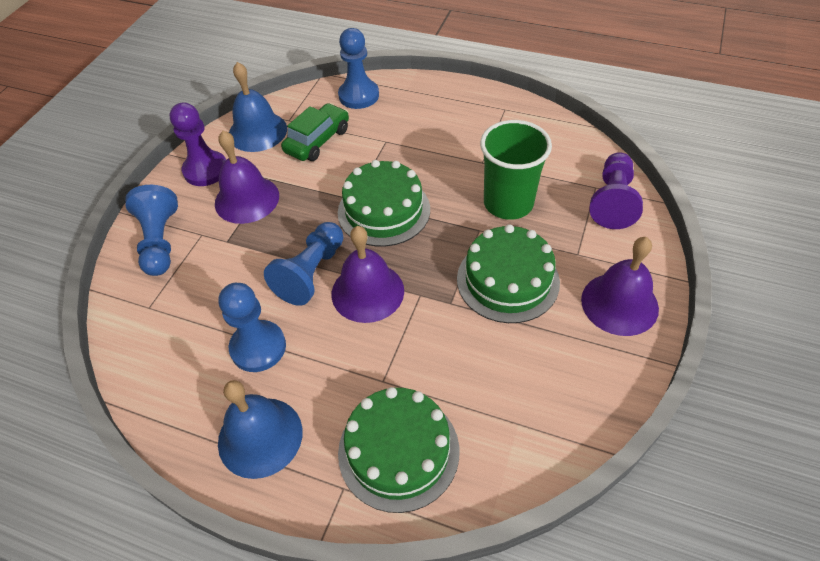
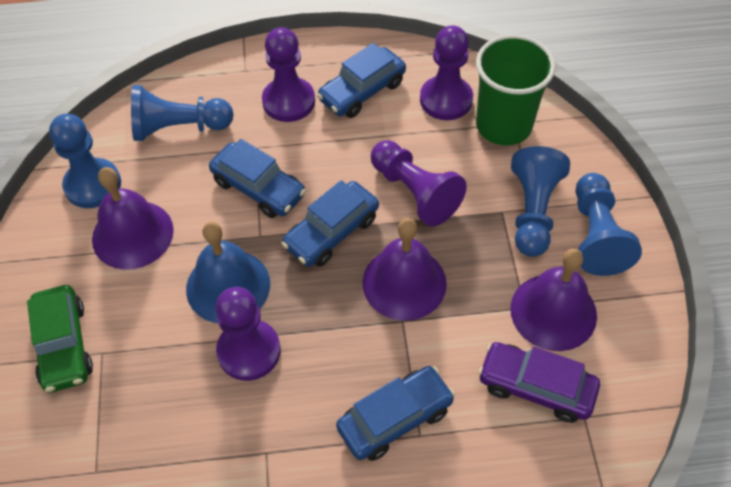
blue bell: [218,380,303,479] [229,62,287,152] = 2 -> [186,222,270,323] = 1
blue car: none = 0 -> [209,139,306,218] [281,180,379,267] [317,43,406,118] [336,366,455,461] = 4
green cake: [338,160,430,247] [338,387,459,513] [457,224,560,323] = 3 -> none = 0
purple car: none = 0 -> [478,342,600,423] = 1
purple pawn: [170,102,226,186] [589,152,643,229] = 2 -> [216,287,281,381] [262,27,315,122] [371,140,467,226] [420,25,473,120] = 4

